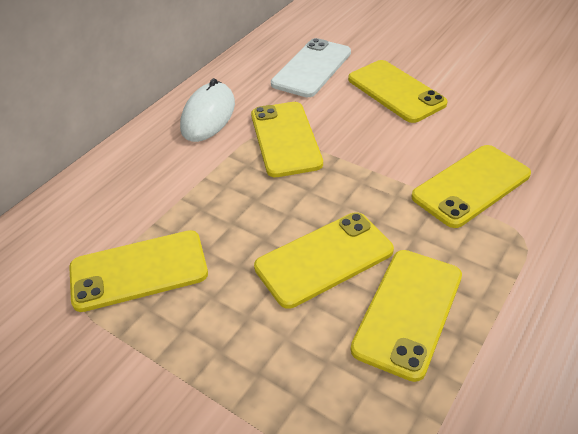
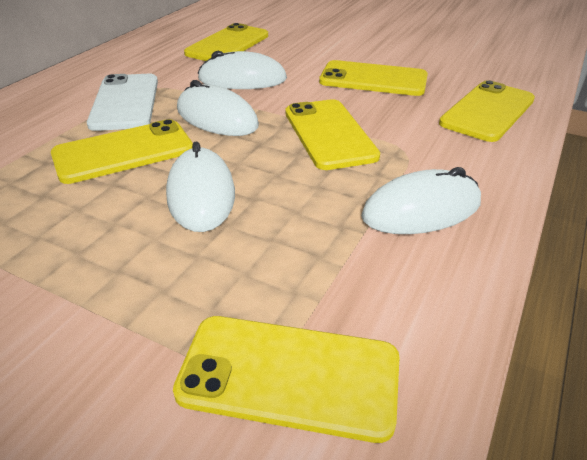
white mouse: [180,78,235,142] = 1 -> [166,142,235,232] [177,80,259,136] [198,51,287,89] [361,167,481,234] = 4

